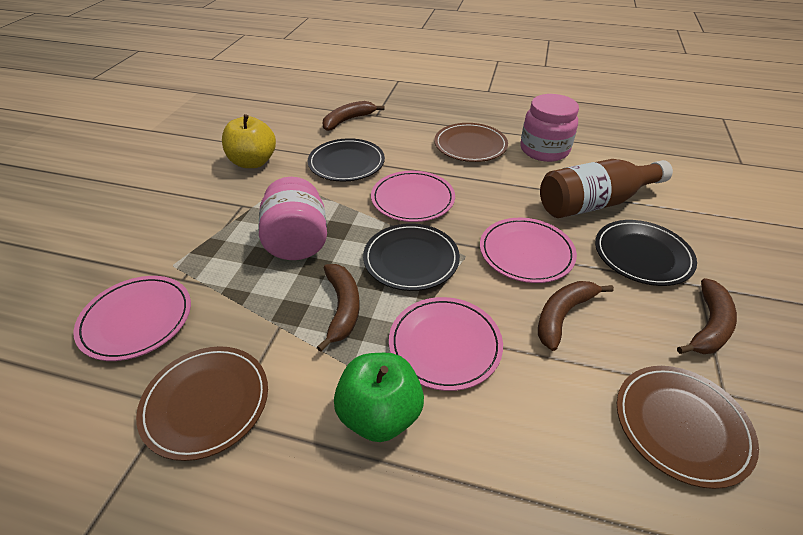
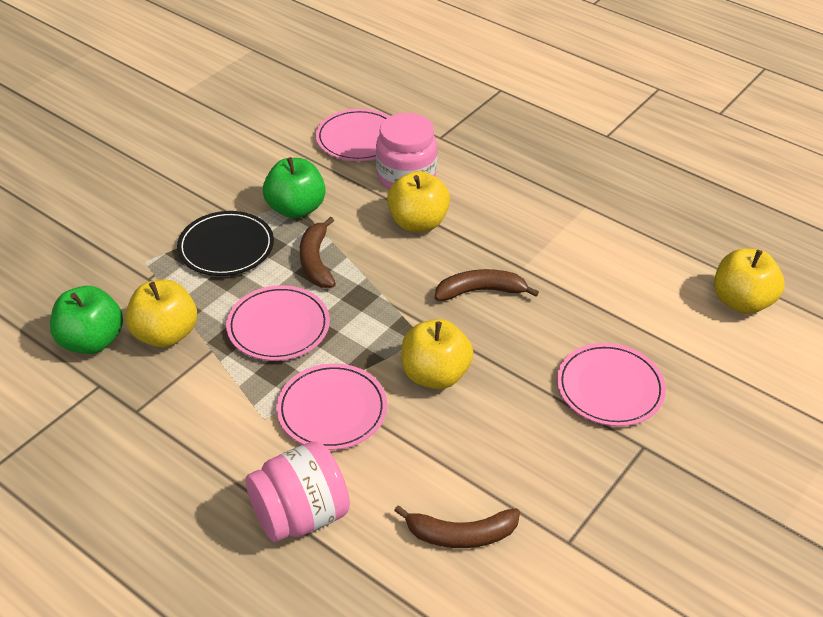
black plate: [308,138,385,182] [363,223,460,291] [595,220,697,286] = 3 -> [177,211,274,276] = 1
brown banana: [317,264,360,352] [323,101,384,131] [538,281,614,351] [677,278,737,354] = 4 -> [300,217,336,288] [394,505,520,548] [435,269,539,301] = 3
brown bottle: [540,159,673,218] = 1 -> none = 0
brown plate: [136,346,268,461] [434,123,508,162] [617,366,759,489] = 3 -> none = 0
green apple: [334,353,424,442] = 1 -> [50,286,123,354] [263,157,326,219] = 2
yellow apple: [222,114,276,168] = 1 -> [125,279,197,348] [387,171,450,232] [401,319,473,389] [714,249,784,314] = 4

